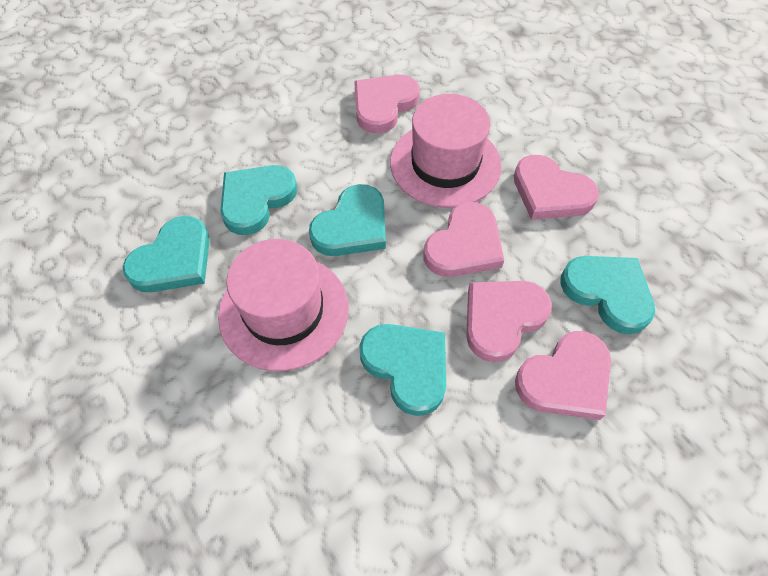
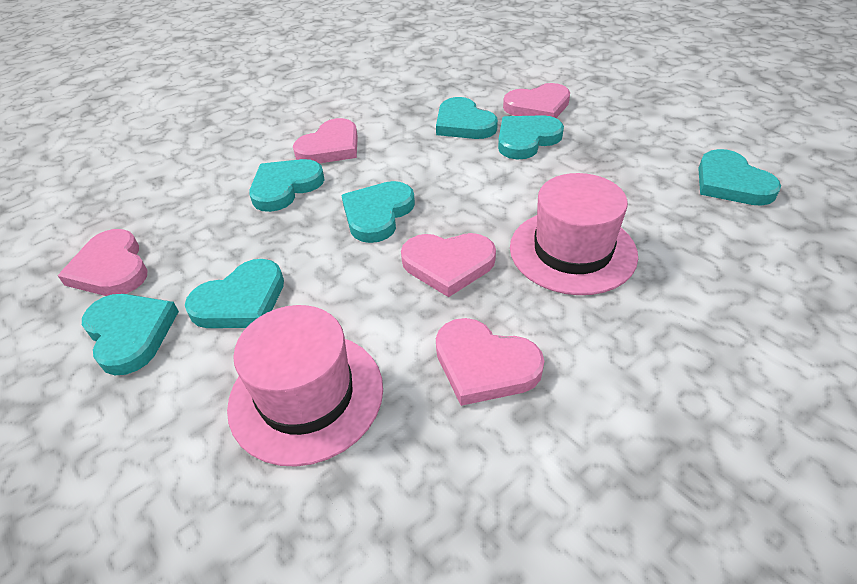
turquoise heart: [123,216,210,293] [220,165,297,235] [309,184,386,256] [359,324,446,416] [560,256,655,334] = 5 -> [82,294,179,375] [185,259,284,328] [249,159,325,212] [341,181,415,243] [436,97,498,139] [498,115,564,159] [698,149,781,206] = 7

